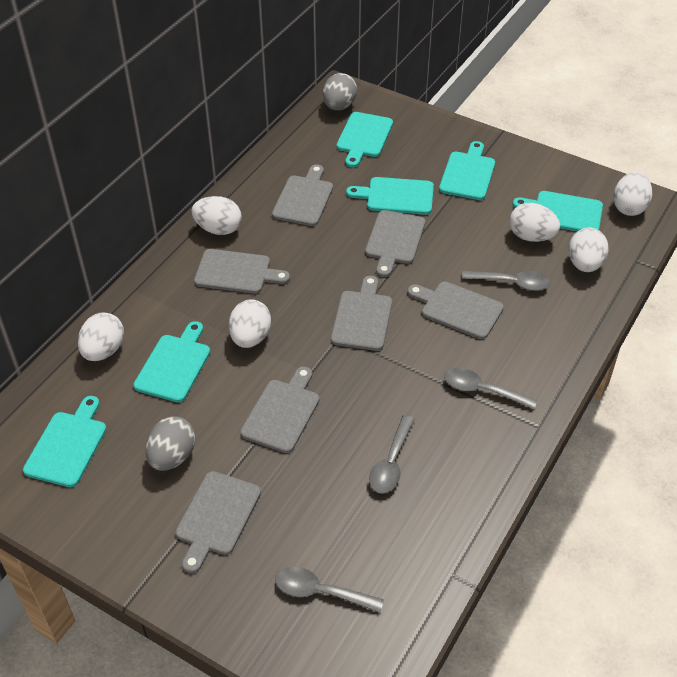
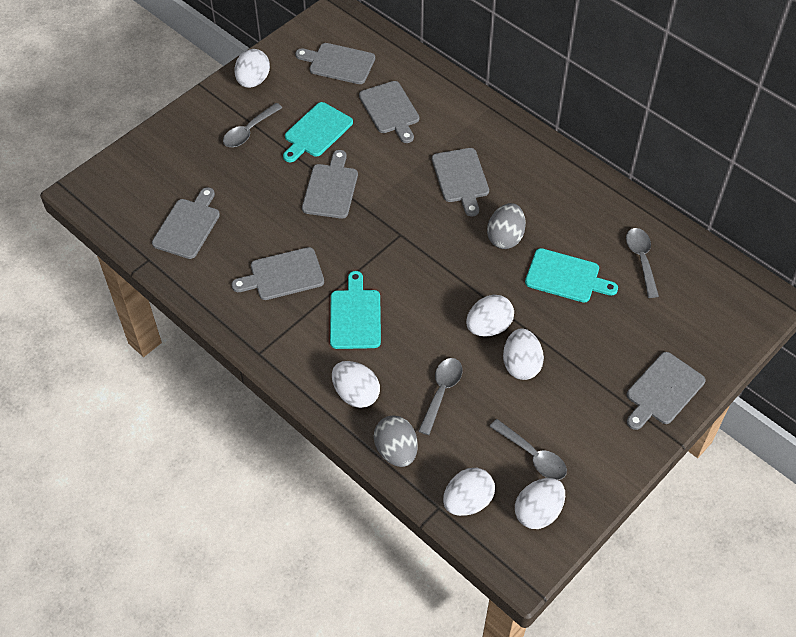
turquoise cutting board: [23,396,106,487] [133,321,210,402] [337,112,393,168] [346,177,434,215] [439,141,495,200] [513,191,603,231] = 6 -> [283,102,353,162] [330,271,381,349] [525,248,618,303] = 3

